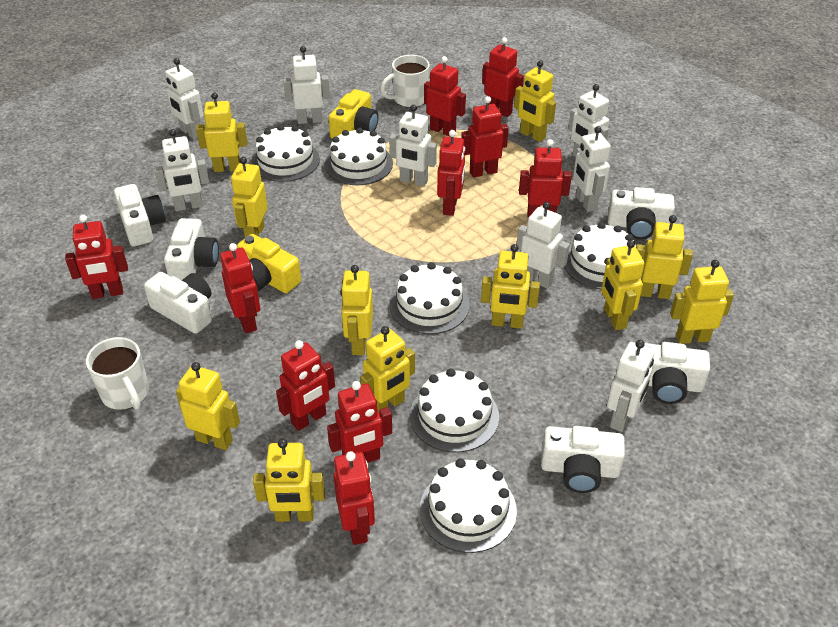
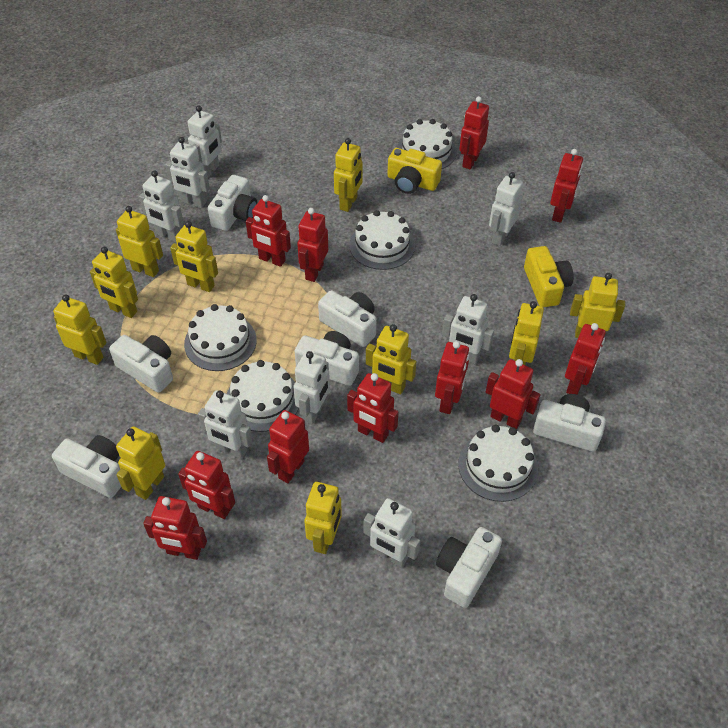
red robot: [65,215,128,299] [220,243,260,333] [276,340,335,431] [327,381,392,463] [334,451,375,545] [424,56,466,137] [437,130,465,216] [461,96,509,178] [482,37,524,117] [519,139,572,218] = 10 -> [143,496,207,560] [178,451,235,519] [246,195,291,267] [267,410,309,483] [297,208,328,282] [347,373,399,443] [435,341,469,414] [459,96,489,170] [486,359,540,429] [550,149,583,223] [565,323,606,395] = 11
white cake: [251,125,320,182] [325,128,393,185] [389,262,470,334] [410,368,499,453] [420,458,517,553] [564,222,636,289] = 6 -> [184,304,257,371] [227,360,299,432] [349,210,415,270] [397,119,457,169] [458,425,538,502] = 5
white camera: [114,184,166,246] [144,272,212,334] [164,218,219,280] [541,426,625,493] [608,187,675,240] [644,342,710,404] = 6 -> [52,435,121,498] [109,335,173,393] [208,175,257,231] [295,331,359,386] [318,290,377,347] [436,527,502,608] [533,394,606,452] = 7
white mug: [86,337,149,410] [380,55,430,108] = 2 -> none = 0
yellow robot: [176,362,240,450] [196,93,247,172] [231,157,268,237] [253,439,325,522] [341,265,373,355] [360,326,415,412] [481,244,540,329] [514,61,556,142] [601,240,645,330] [636,215,693,299] [670,260,734,344] = 11 -> [53,294,107,365] [90,247,138,318] [116,206,163,277] [116,426,165,500] [170,221,218,292] [304,482,342,554] [334,138,363,212] [366,324,417,394] [509,301,544,365] [570,273,625,338] = 10

